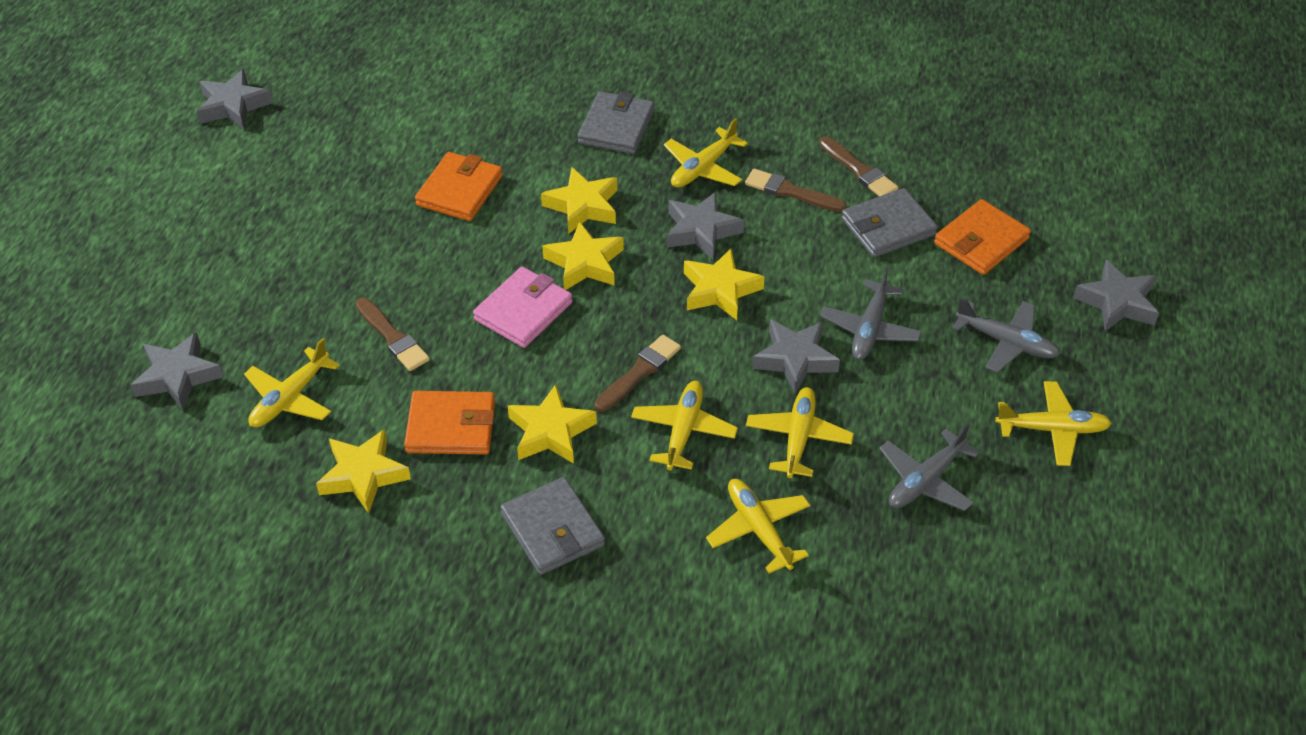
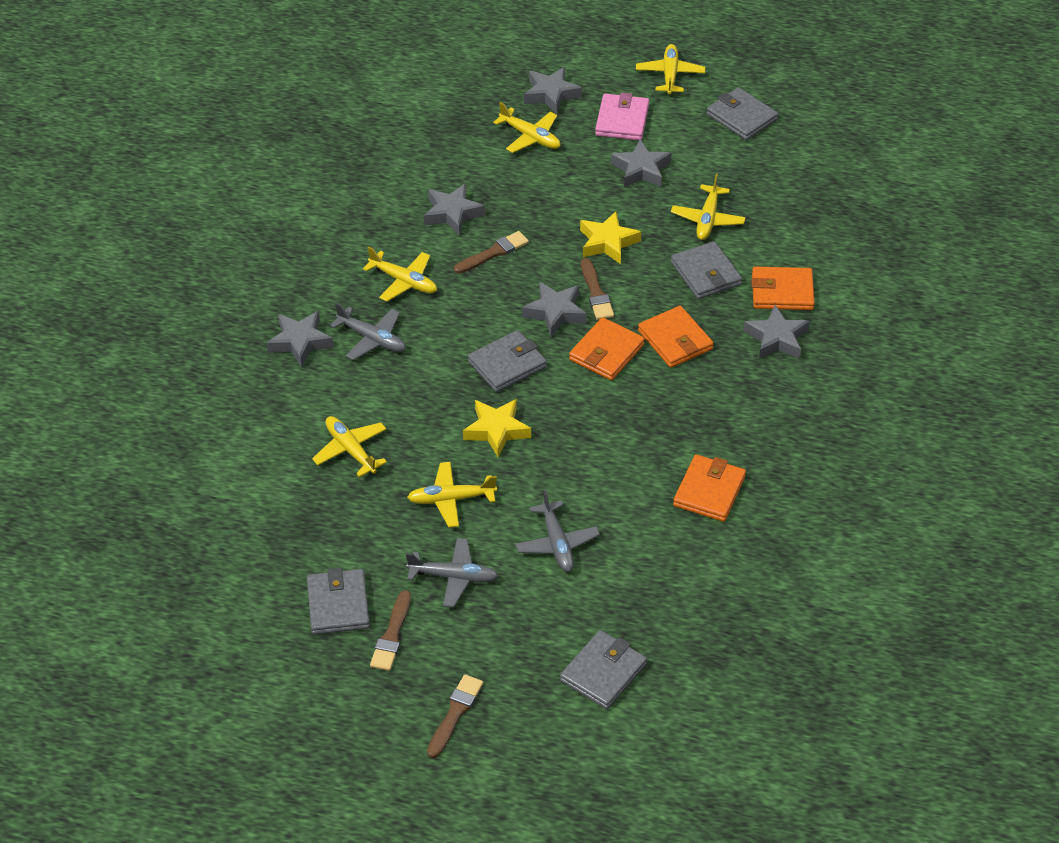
grey star: [131,332,223,410] [197,69,273,129] [666,192,744,260] [752,319,840,394] [1073,259,1159,331] = 5 -> [267,311,334,367] [424,184,485,235] [522,282,587,337] [524,67,582,115] [611,139,672,188] [743,305,810,359] = 6
grey wallet: [500,477,605,575] [578,91,654,154] [841,188,938,257] = 3 -> [307,568,370,635] [468,330,547,392] [560,630,647,709] [671,241,742,299] [707,87,778,140] = 5
orange wallet: [404,391,495,455] [415,152,503,221] [934,199,1031,275] = 3 -> [569,317,645,380] [638,306,714,368] [673,454,746,522] [751,267,815,310] = 4
yellow star: [316,429,411,514] [508,384,597,464] [541,167,617,234] [542,221,624,290] [684,249,764,320] = 5 -> [463,399,531,457] [580,211,641,264] = 2

